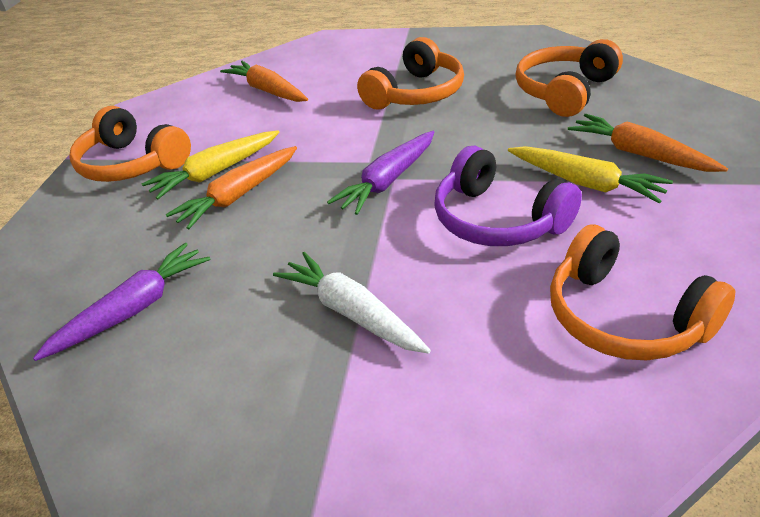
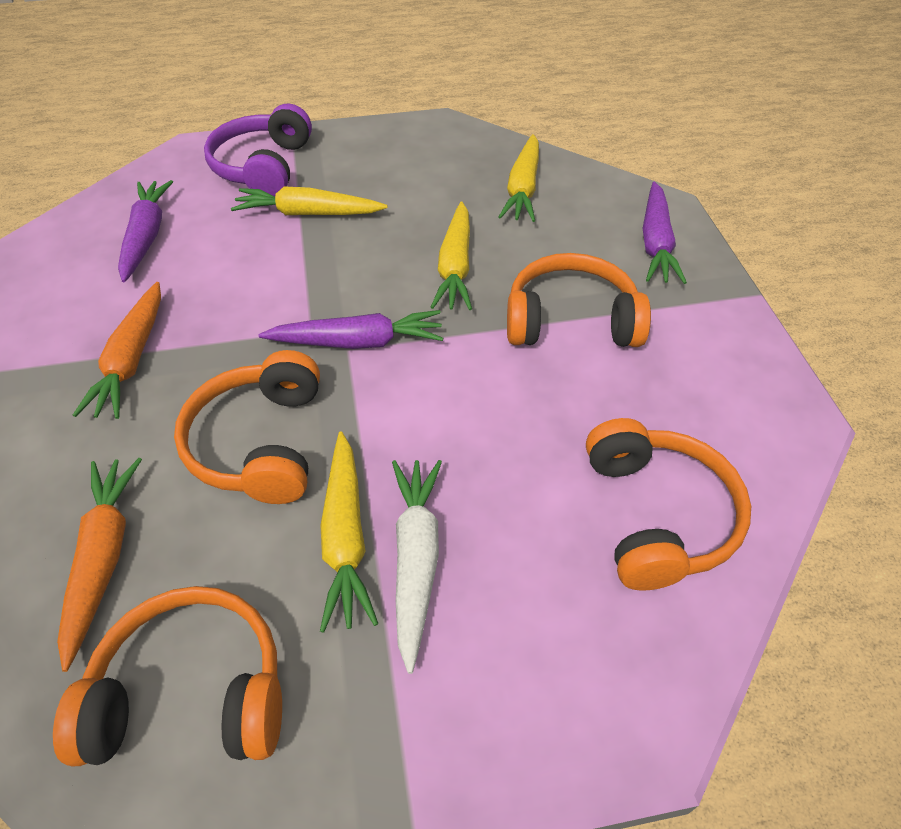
orange carrot: [165,146,297,229] [220,61,308,102] [568,114,728,172] = 3 -> [57,458,142,672] [73,282,161,419] = 2
purple carrot: [33,243,210,361] [327,131,434,215] = 2 -> [118,180,173,282] [258,310,443,349] [643,182,687,284] = 3
yellow carrot: [142,130,279,199] [508,146,673,204] = 2 -> [231,187,388,215] [320,432,379,633] [431,201,472,310] [499,134,539,222] = 4

